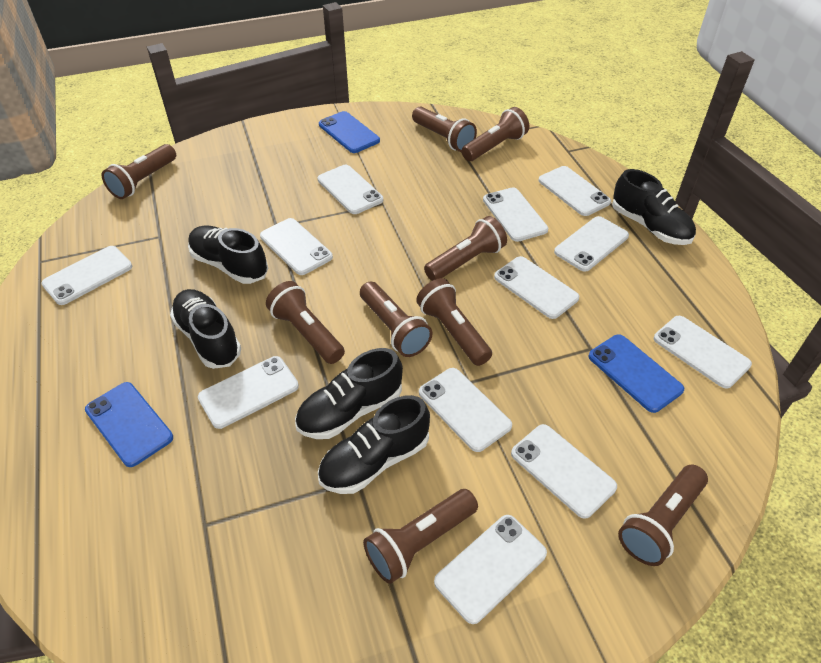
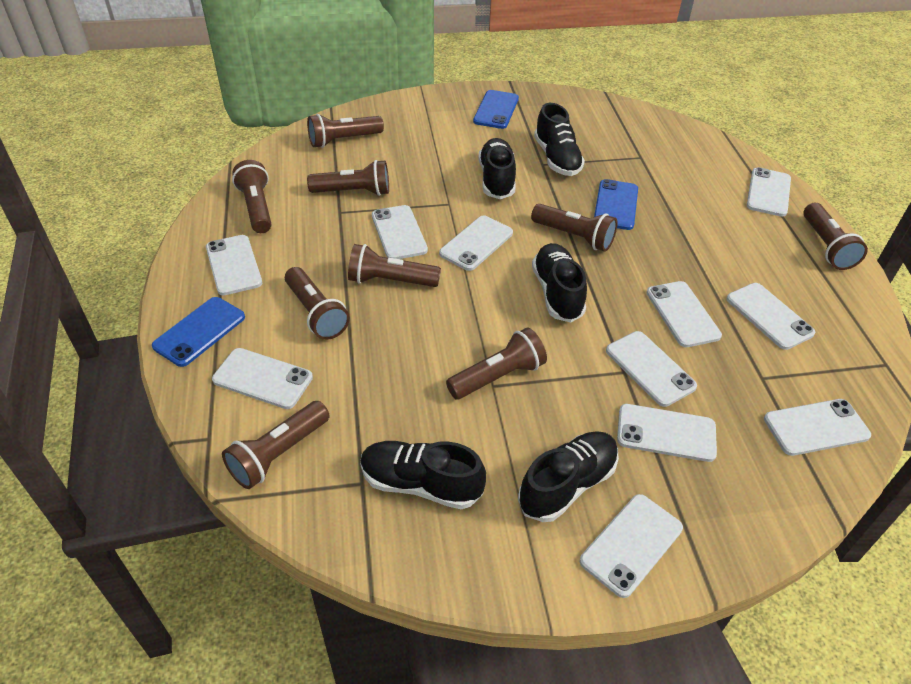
white phone: [41,246,132,305] [198,356,299,429] [260,218,333,275] [318,165,383,214] [419,368,512,452] [434,515,547,624] [483,187,548,242] [494,256,579,319] [511,424,617,519] [539,166,611,216] [554,216,629,271] [654,316,752,389] = 12 -> [206,235,262,295] [212,348,313,409] [372,205,428,259] [439,215,513,271] [580,494,683,598] [606,331,697,407] [617,404,717,462] [647,281,722,347] [726,283,815,350] [747,167,791,217] [764,399,871,456] = 11

